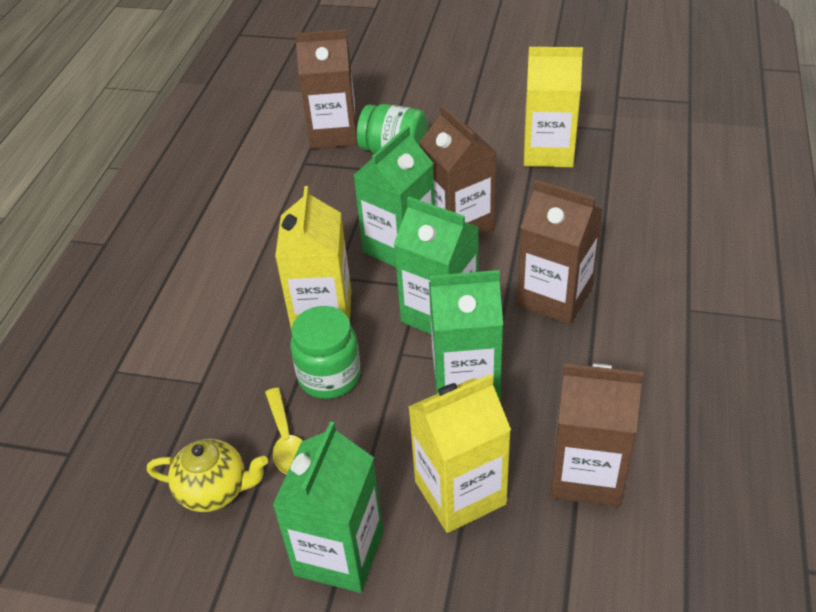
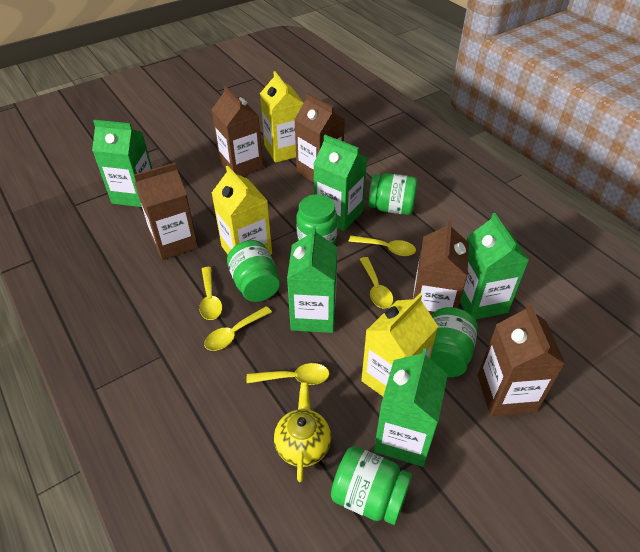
brown carton: [295,29,357,149] [419,105,496,237] [517,180,603,325] [551,363,643,507] = 4 -> [134,163,198,260] [211,86,263,176] [294,93,345,183] [412,220,469,316] [478,303,565,416] = 5
green carton: [272,421,383,593] [354,126,435,267] [394,197,479,334] [429,270,503,401] = 4 -> [92,120,152,207] [287,226,337,333] [314,135,367,231] [374,348,448,467] [460,213,529,320] = 5
green jar: [290,306,361,399] [357,104,427,154] = 2 -> [227,240,280,302] [296,194,338,245] [331,446,412,525] [368,173,418,215] [430,307,478,377] = 5
yellow spoon: [265,388,303,474] = 1 -> [199,267,222,320] [204,306,272,351] [246,363,329,385] [349,235,416,256] [360,257,393,308] = 5

